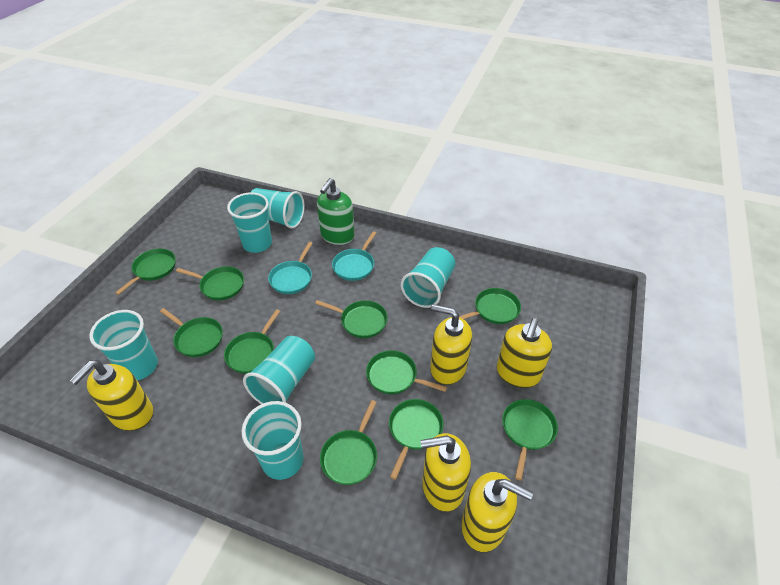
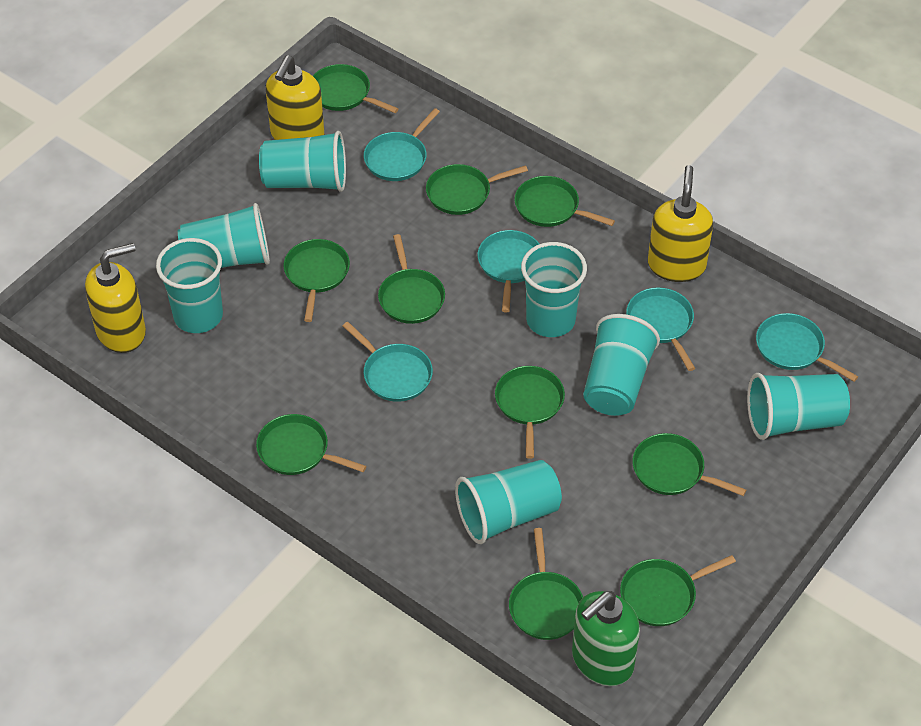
turquoise cup: [89,310,158,380] [227,192,272,253] [242,401,304,480] [243,336,315,404] [251,188,305,229] [401,247,455,308] = 6 -> [156,238,223,333] [178,203,270,268] [259,131,346,192] [455,460,562,544] [521,242,587,337] [583,314,660,416] [747,373,850,440] = 7
turquoise pan: [268,242,313,294] [332,231,376,281] = 2 -> [343,322,433,402] [364,108,440,181] [477,230,539,313] [626,287,695,371] [756,313,858,382] = 5
yellow soap dispenser: [70,360,153,431] [420,433,471,512] [430,304,472,385] [461,472,533,552] [496,318,552,388] = 5 -> [85,243,146,353] [266,56,324,140] [648,165,713,282] = 3

